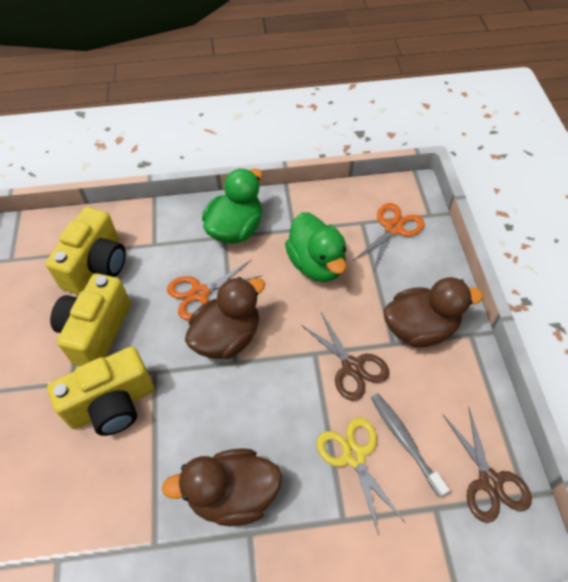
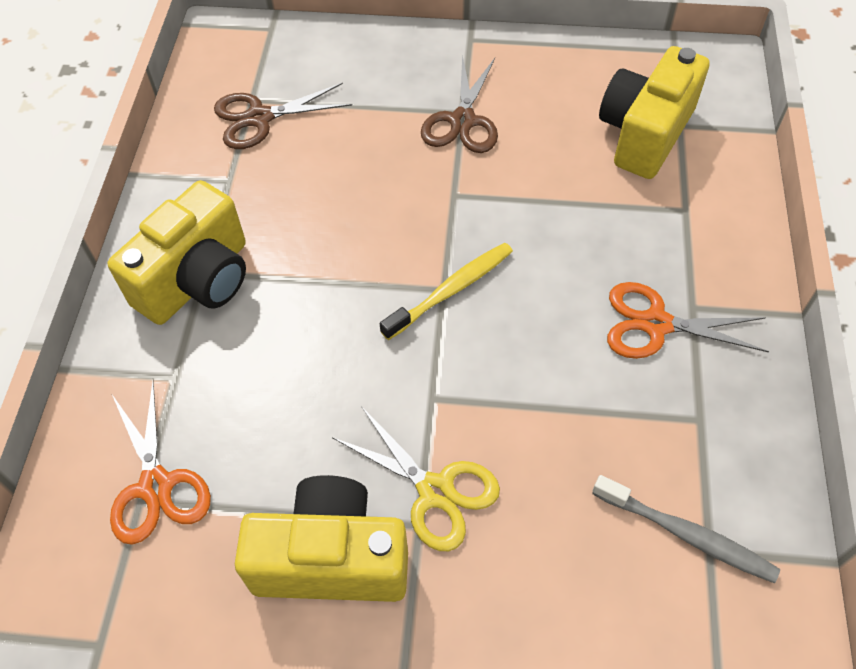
brown duck: [162,448,282,526] [185,277,265,359] [384,277,483,347] = 3 -> none = 0
green duck: [202,168,262,244] [285,212,346,282] = 2 -> none = 0
yellow toothbrush: none = 0 -> [380,243,513,340] = 1

